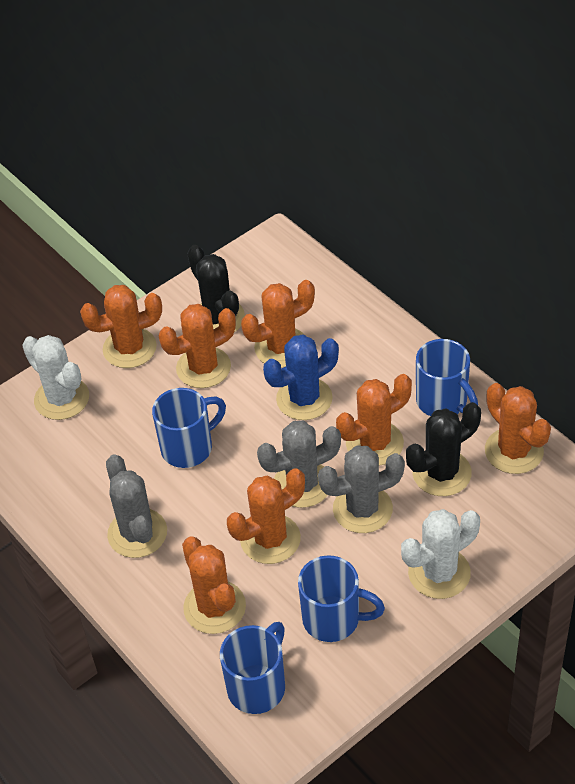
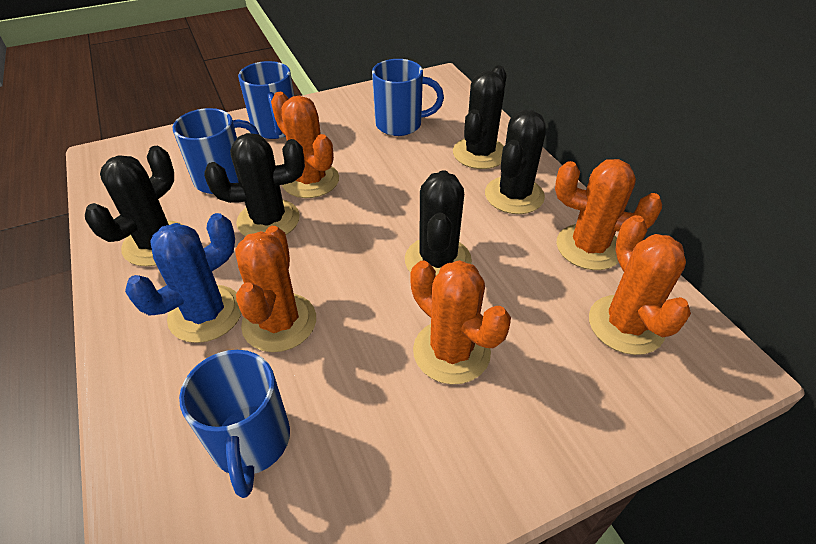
black cactus: [187,245,245,332] [406,402,481,496] = 2 -> [85,146,182,266] [204,133,305,236] [405,170,472,277] [453,65,506,169] [485,110,546,214] = 5
grey cactus: [106,454,167,558] [257,420,341,508] [318,446,405,533] = 3 -> none = 0
orange cactus: [80,285,162,368] [159,304,236,388] [182,536,246,634] [227,468,305,564] [241,280,315,368] [336,374,412,465] [485,383,551,474] = 7 -> [235,226,316,352] [271,92,339,198] [410,260,511,384] [555,159,662,270] [589,215,691,355] = 5
white cactus: [22,335,89,420] [401,509,480,599] = 2 -> none = 0

